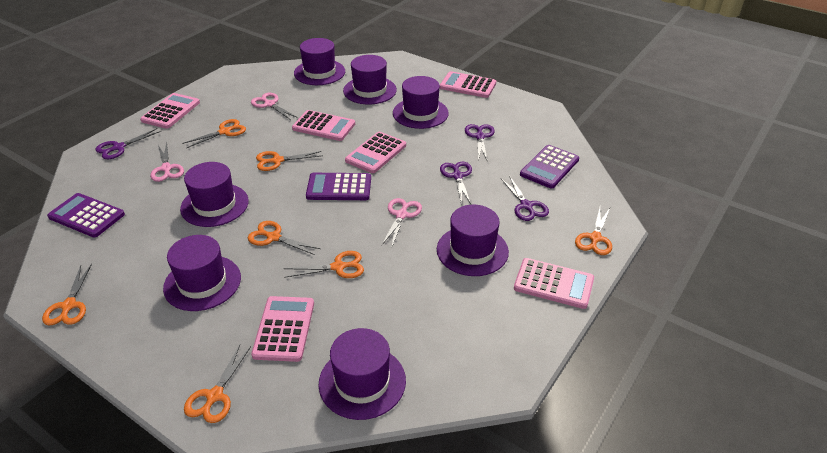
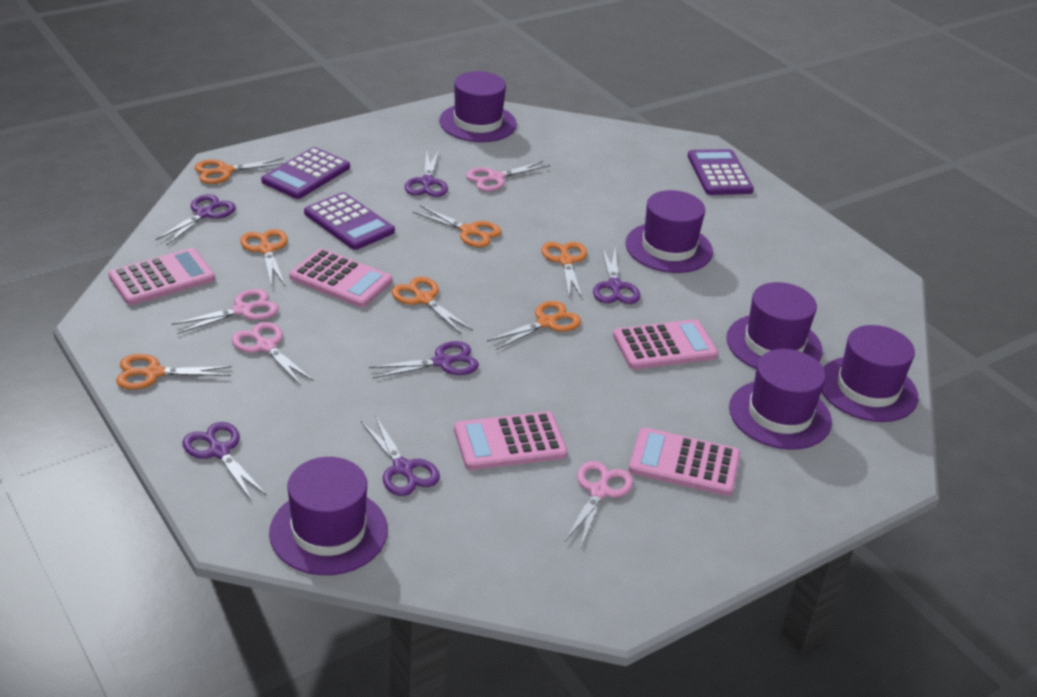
pink calculator: [140,93,200,129] [251,296,314,362] [292,110,355,141] [345,132,406,173] [440,71,496,98] [514,258,594,309] = 6 -> [109,248,215,305] [289,248,393,307] [454,411,568,470] [613,319,718,369] [629,427,740,496] = 5
pink scissors: [150,142,184,182] [251,93,298,120] [381,198,422,247] = 3 -> [172,289,279,334] [231,322,314,386] [466,161,550,191] [565,461,633,547] = 4
purple hat: [163,235,241,311] [180,162,249,227] [294,38,345,85] [319,328,406,420] [343,55,397,104] [393,76,449,129] [437,205,509,276] = 7 -> [269,457,388,575] [439,71,517,142] [626,190,713,273] [726,282,823,369] [729,349,832,450] [822,325,918,422] = 6
purple scissors: [95,128,161,159] [440,162,472,204] [465,124,495,161] [501,176,549,221] = 4 -> [156,194,236,246] [182,422,267,501] [361,416,440,496] [369,341,479,378] [405,150,448,197] [593,248,640,304] = 6

